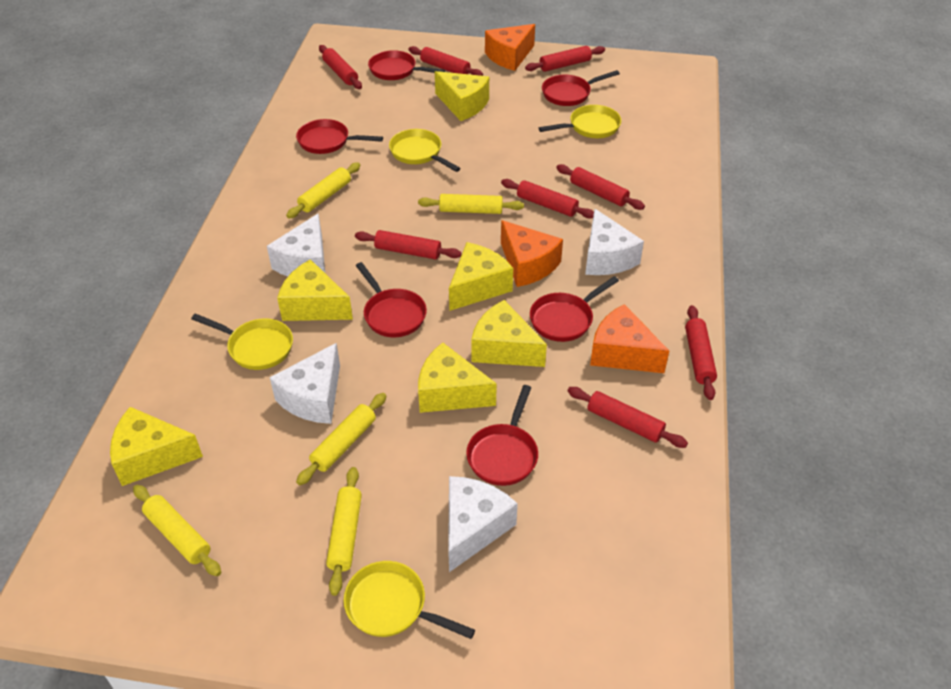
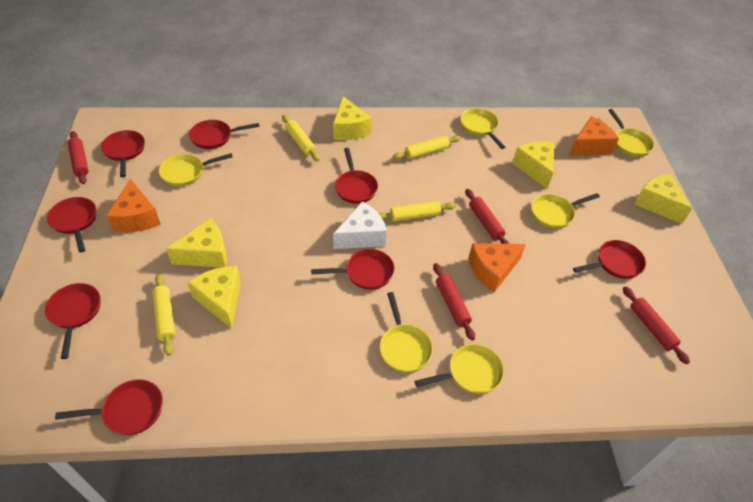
red pan: [296,119,383,154] [356,262,427,337] [368,50,445,80] [466,385,538,486] [530,276,619,342] [542,70,620,106] = 6 -> [45,283,100,359] [47,197,96,253] [55,379,163,435] [101,130,145,178] [189,120,260,149] [311,249,395,290] [335,148,378,204] [573,240,646,279] = 8
red rolling pin: [319,45,362,89] [355,230,462,260] [408,46,483,76] [501,179,594,219] [525,46,605,72] [556,164,645,210] [567,387,688,448] [685,305,717,400] = 8 -> [68,131,88,184] [433,263,475,340] [466,189,509,244] [623,286,690,364] = 4
white cheese: [267,214,325,276] [270,343,340,424] [448,476,518,572] [585,209,644,275] = 4 -> [333,201,387,249] = 1
yellow cheese: [110,407,203,486] [277,259,353,321] [418,342,497,413] [435,71,489,121] [449,242,513,311] [471,300,547,367] = 6 -> [166,218,227,267] [187,266,241,328] [333,96,372,140] [512,141,554,189] [634,174,692,224] = 5
yellow pan: [191,313,293,370] [344,561,475,639] [389,129,461,172] [539,105,621,138] = 4 -> [159,153,233,186] [380,292,433,373] [415,344,504,394] [460,108,505,149] [531,193,600,229] [608,109,654,157] = 6
yellow rolling pin: [133,485,221,576] [286,162,360,218] [296,393,386,485] [326,467,362,596] [418,194,524,214] = 5 -> [152,274,175,356] [282,115,320,162] [378,201,456,222] [393,135,461,160] = 4

